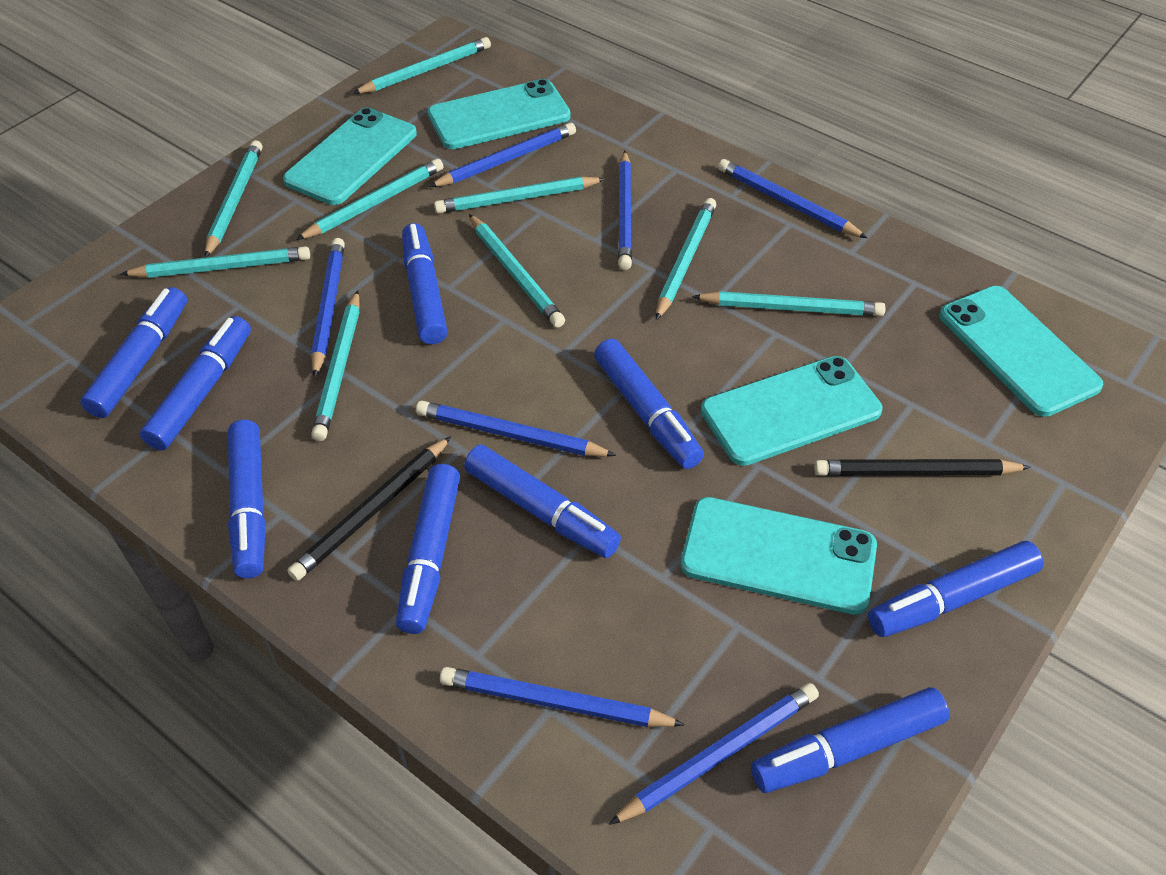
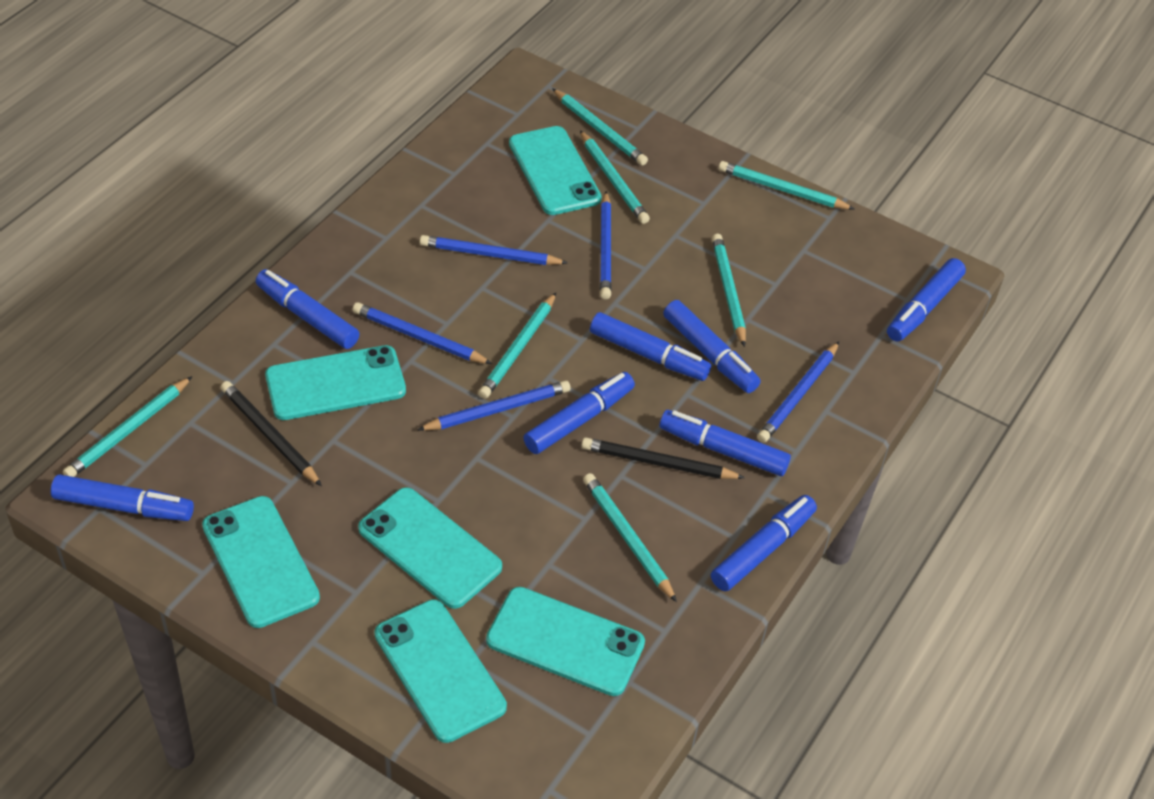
blue marker: [80,287,187,418] [140,316,251,450] [228,420,266,579] [396,464,460,634] [402,223,447,344] [464,445,621,558] [594,339,704,469] [751,687,950,793] [868,541,1044,637] = 9 -> [51,474,194,521] [256,269,360,349] [523,372,635,454] [590,312,711,381] [660,410,791,476] [663,300,760,393] [711,495,817,591] [887,258,966,341] = 8
blue pencil: [311,238,345,378] [416,401,616,457] [429,123,576,187] [440,667,685,727] [609,683,819,825] [618,151,632,270] [718,159,868,238] = 7 -> [353,302,492,364] [417,381,571,431] [420,235,568,265] [600,191,611,299] [757,342,839,443] = 5
turquoise pencil: [121,246,310,278] [205,140,262,258] [296,158,444,240] [311,290,360,441] [352,37,491,94] [434,177,605,214] [469,214,565,328] [656,198,716,320] [692,291,886,316] = 9 -> [63,376,193,477] [478,293,556,399] [552,88,648,166] [580,130,650,224] [583,473,677,602] [712,234,746,347] [718,161,854,210] = 7
turquoise phone: [283,108,417,205] [428,79,571,149] [681,497,877,615] [701,356,882,466] [939,286,1103,417] = 5 -> [202,496,320,628] [265,345,406,420] [358,487,502,609] [375,599,507,743] [486,587,645,696] [509,126,602,215] = 6

